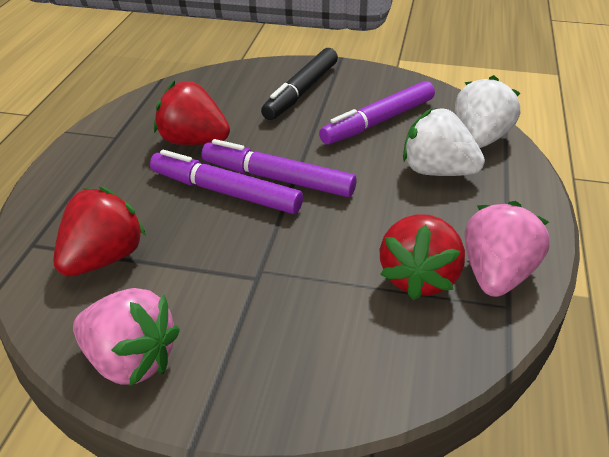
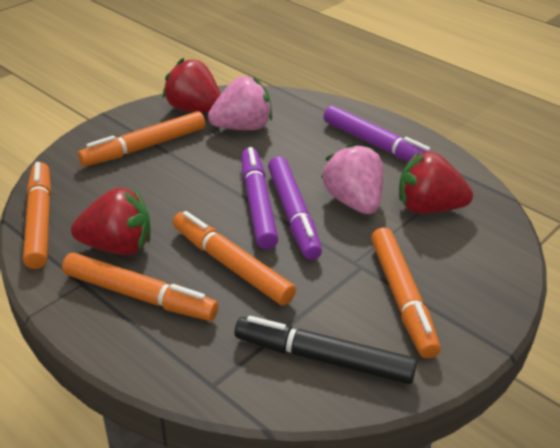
orange marker: none = 0 -> [23,162,51,269] [62,253,218,321] [78,111,205,166] [173,211,296,305] [371,227,441,358] = 5
white strawberry: [403,108,485,176] [455,75,520,148] = 2 -> none = 0

